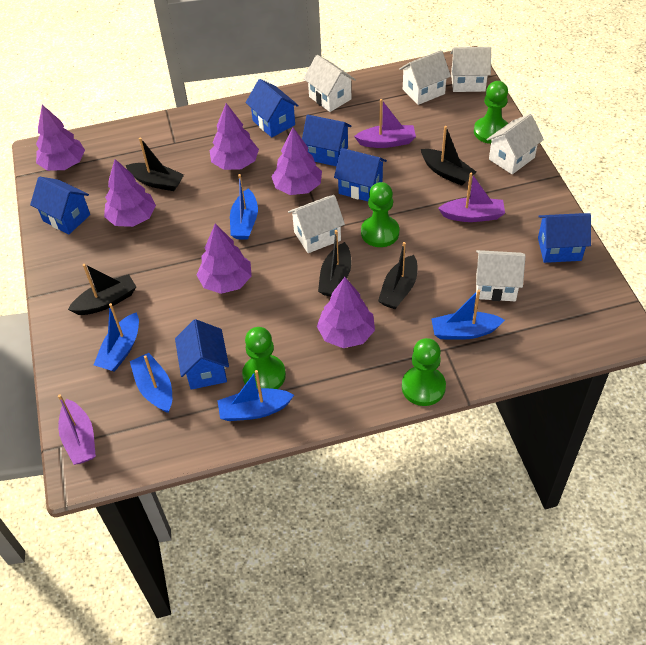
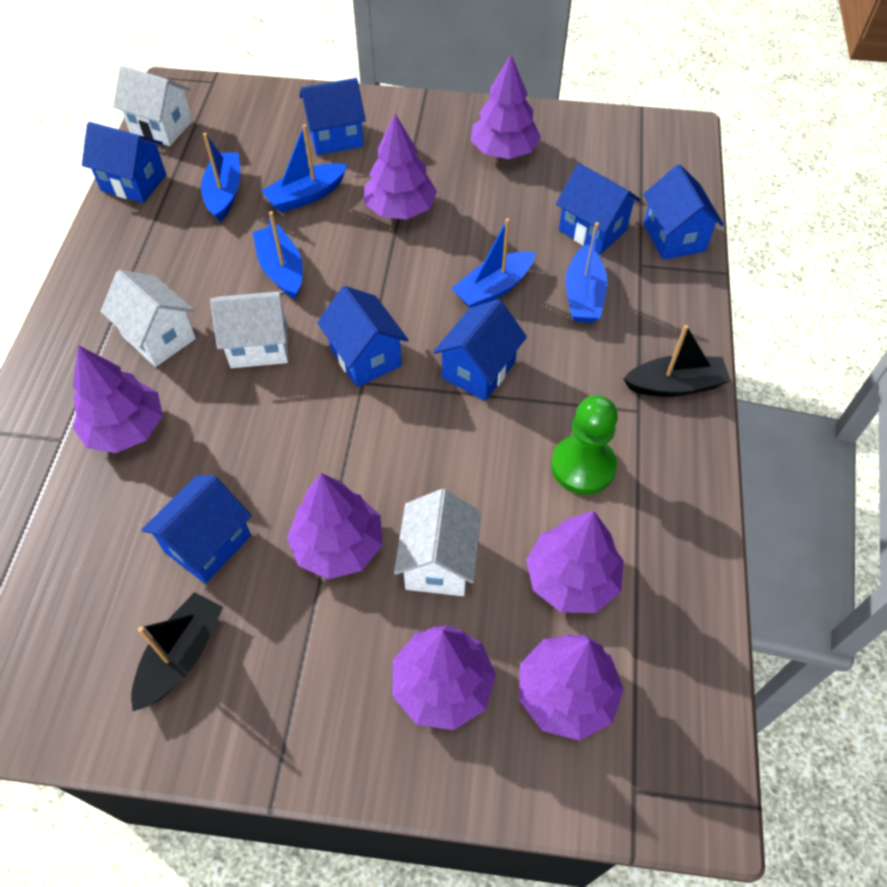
black boat: [68,264,136,315] [125,137,184,191] [318,230,351,297] [378,242,417,309] [421,126,476,186] = 5 -> [131,592,223,711] [623,325,731,397] = 2
blue house: [30,177,90,234] [175,319,229,390] [246,79,299,138] [302,115,351,166] [334,148,387,201] [538,213,591,263] = 6 -> [82,122,166,203] [141,475,252,584] [299,78,366,155] [317,286,408,387] [433,299,527,401] [556,163,641,255] [643,164,724,260] = 7
green pawn: [242,327,286,389] [361,182,399,247] [402,338,446,406] [474,81,508,144] = 4 -> [551,395,618,495] = 1
purple boat: [58,394,96,465] [354,99,416,148] [438,173,505,222] = 3 -> none = 0
purple tree: [36,105,85,171] [104,159,156,227] [197,224,252,294] [210,103,259,170] [271,127,322,195] [317,277,375,348] = 6 -> [72,345,163,453] [287,473,382,579] [364,114,437,219] [392,625,496,730] [471,55,541,159] [519,634,624,741] [526,510,624,613] = 7
white house: [288,195,345,253] [303,55,356,112] [399,50,451,105] [450,47,491,92] [476,250,526,301] [486,114,544,174] = 6 -> [101,270,196,367] [113,65,193,146] [210,291,288,368] [394,489,482,596] = 4

